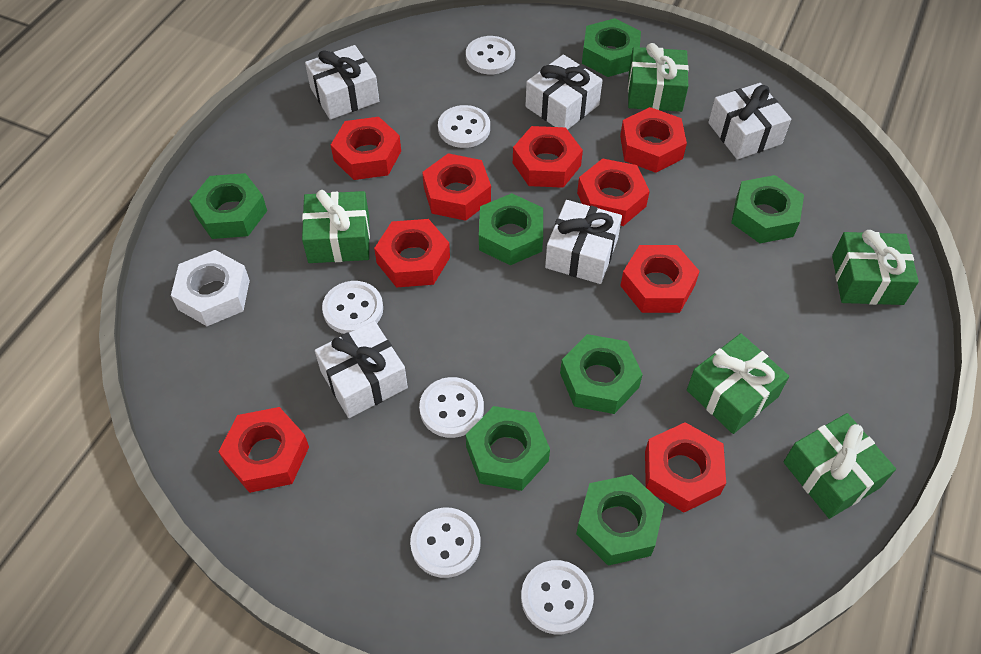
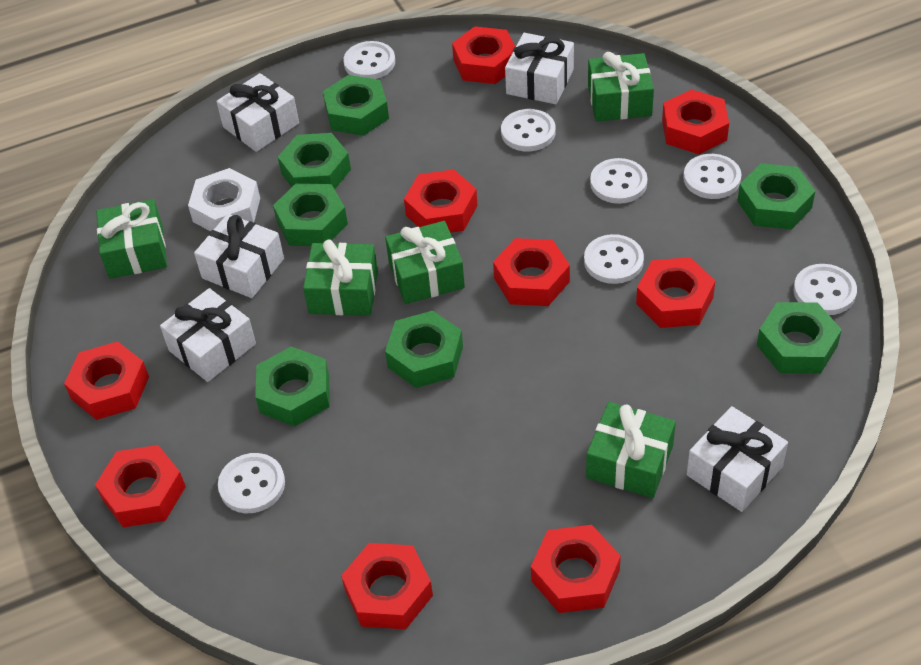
white button: [322,281,383,334] [410,508,481,578] [419,377,484,438] [438,105,490,148] [466,36,515,74] [521,560,594,634] = 6 -> [218,453,285,513] [343,41,395,79] [501,109,556,151] [584,234,644,284] [590,158,647,204] [683,154,742,199] [793,264,857,315] = 7

